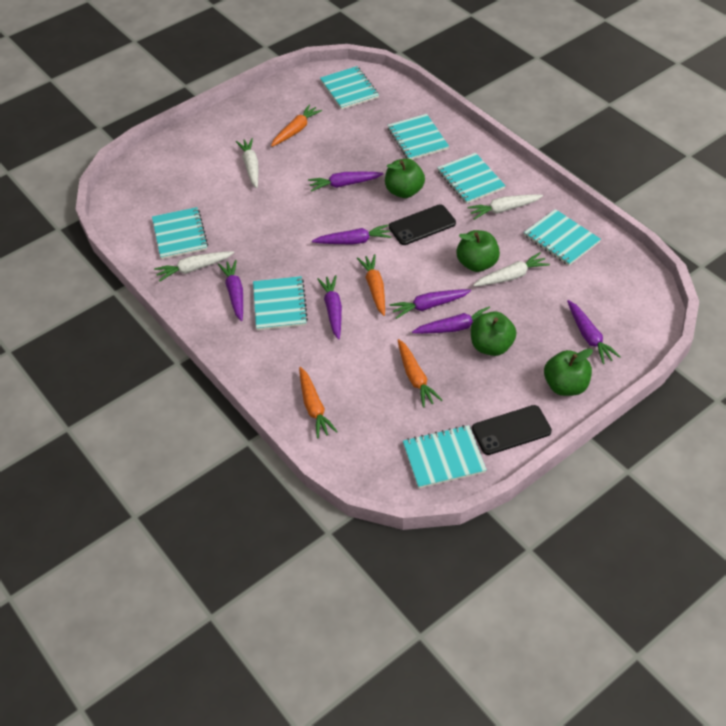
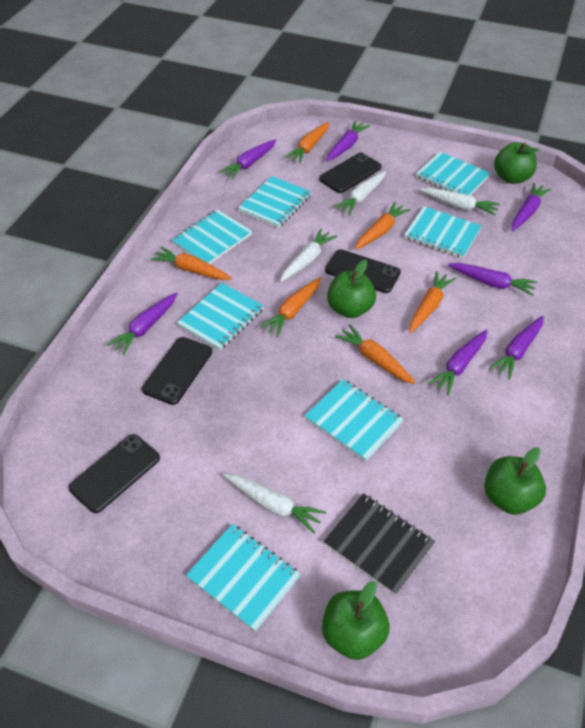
black notebook: none = 0 -> [323,493,435,595] = 1
black phone: [389,204,456,245] [472,405,552,455] = 2 -> [69,434,160,513] [142,337,212,405] [319,152,382,193] [325,249,401,293] = 4
orange carrot: [271,104,322,147] [299,367,338,439] [357,254,385,316] [398,339,442,408] = 4 -> [150,247,232,280] [260,277,321,337] [284,122,329,164] [335,324,416,384] [355,202,411,250] [409,271,456,333] = 6

